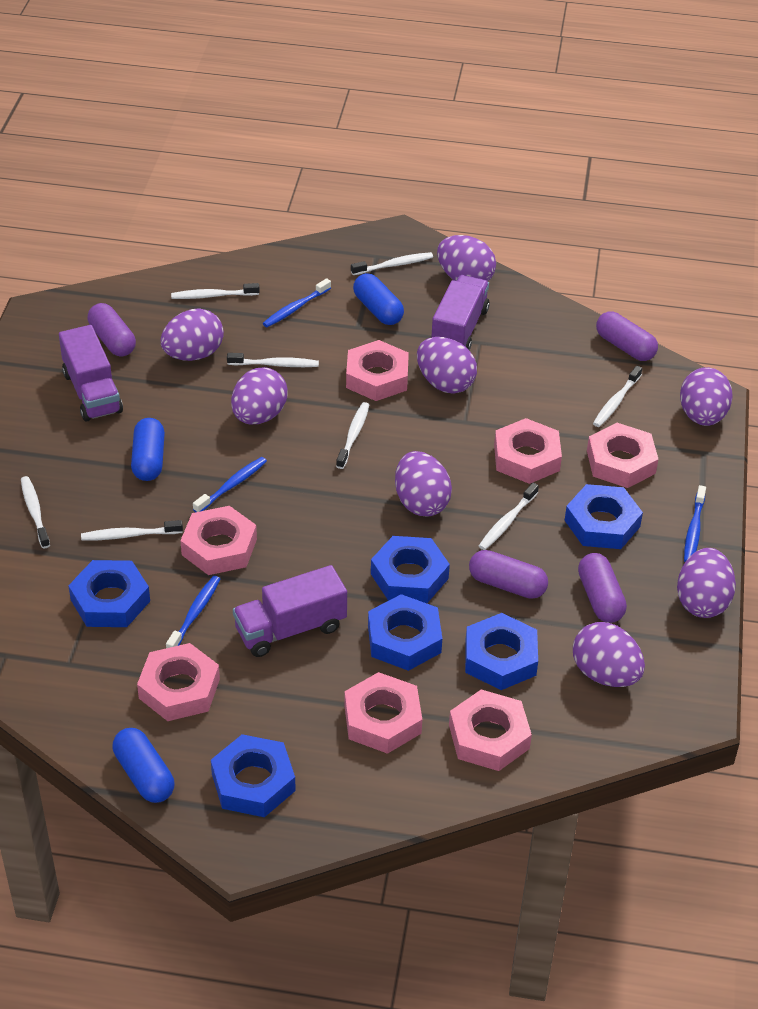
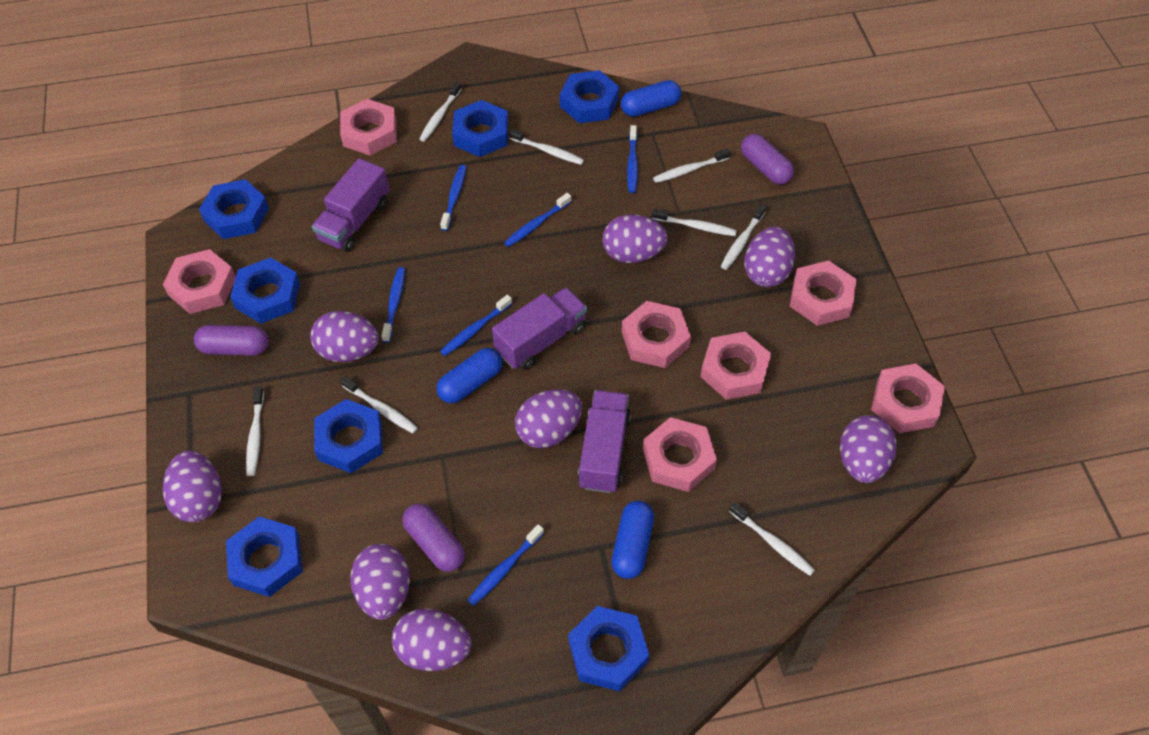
blue nut: [68,560,150,627] [211,734,296,817] [368,594,442,671] [371,536,450,603] [465,613,538,690] [564,484,643,549] = 6 -> [199,179,269,239] [226,516,303,597] [230,257,300,324] [314,399,383,473] [452,100,508,157] [560,70,619,123] [568,606,649,691] = 7
blue toothbrush: [166,576,220,648] [193,457,267,512] [263,278,331,327] [684,485,706,562] = 4 -> [381,267,405,343] [440,165,466,231] [440,295,512,356] [467,524,544,606] [504,193,572,247] [627,125,638,193] = 6
purple capsule: [88,303,136,357] [469,550,548,599] [578,553,627,623] [596,312,658,361] = 4 -> [194,325,269,356] [402,504,465,572] [741,134,794,185] = 3

